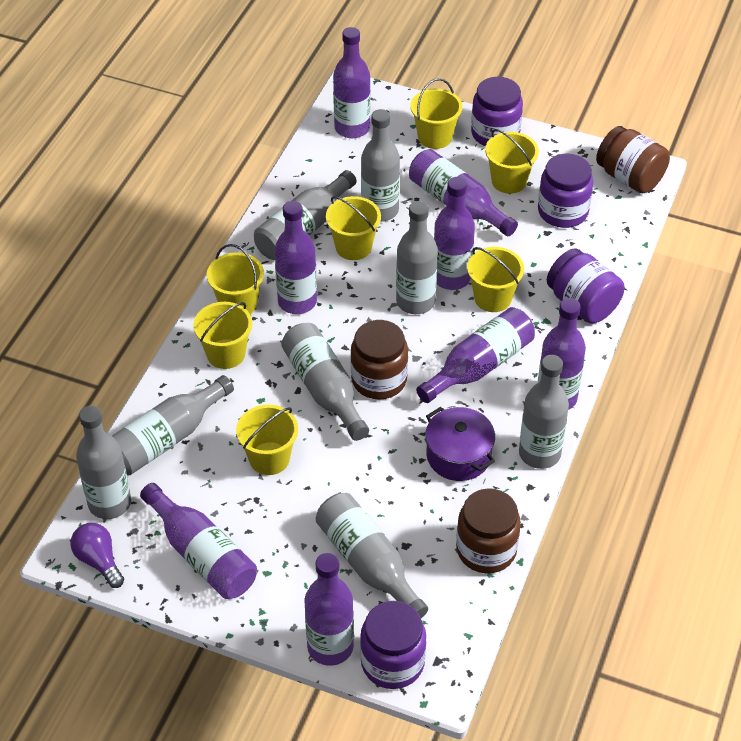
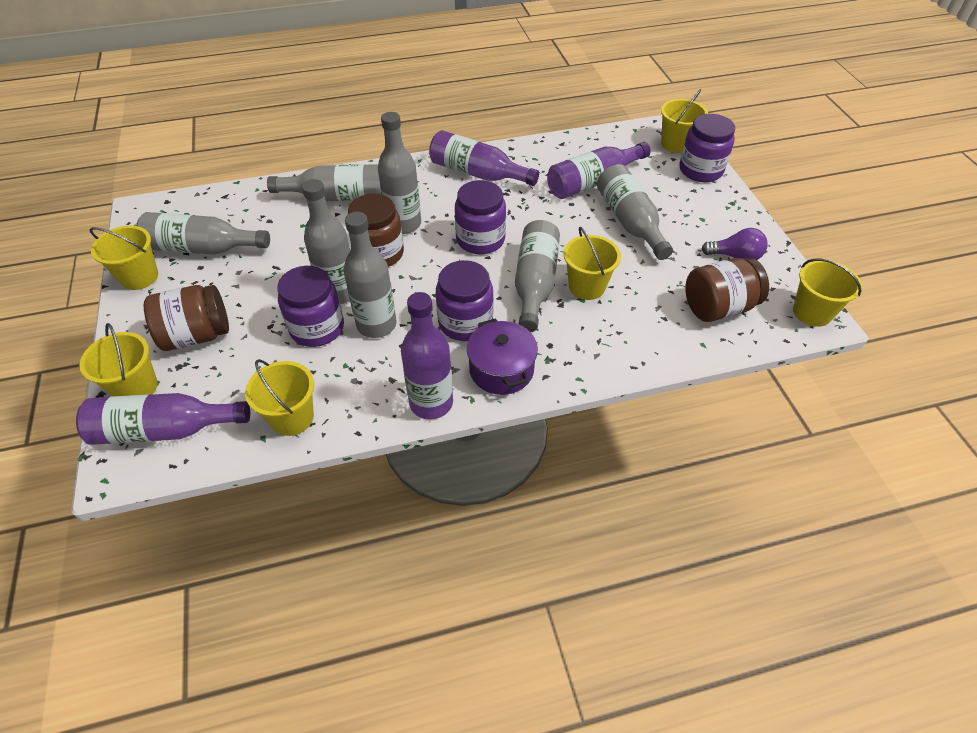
grey bottle: [76,405,131,519] [112,375,234,475] [254,170,357,260] [281,323,369,441] [316,493,428,618] [361,109,400,222] [396,201,438,314] [519,355,569,469] = 8 -> [136,212,270,254] [267,164,381,201] [302,179,350,304] [344,212,396,338] [378,112,421,234] [515,220,560,332] [597,164,673,260] = 7
purple bottle: [140,483,257,599] [274,201,317,314] [305,553,354,666] [333,27,370,138] [409,149,518,236] [416,307,535,403] [434,177,475,290] [538,298,586,410] = 8 -> [76,393,250,445] [401,292,453,419] [429,130,539,186] [547,142,651,199] = 4
yellow bucket: [193,302,252,369] [207,244,264,314] [236,405,298,475] [326,196,381,260] [410,78,462,149] [467,247,524,312] [485,129,539,194] = 7 -> [80,323,158,396] [90,226,158,290] [245,359,314,436] [564,227,621,300] [661,89,708,153] [793,259,862,327] = 6

